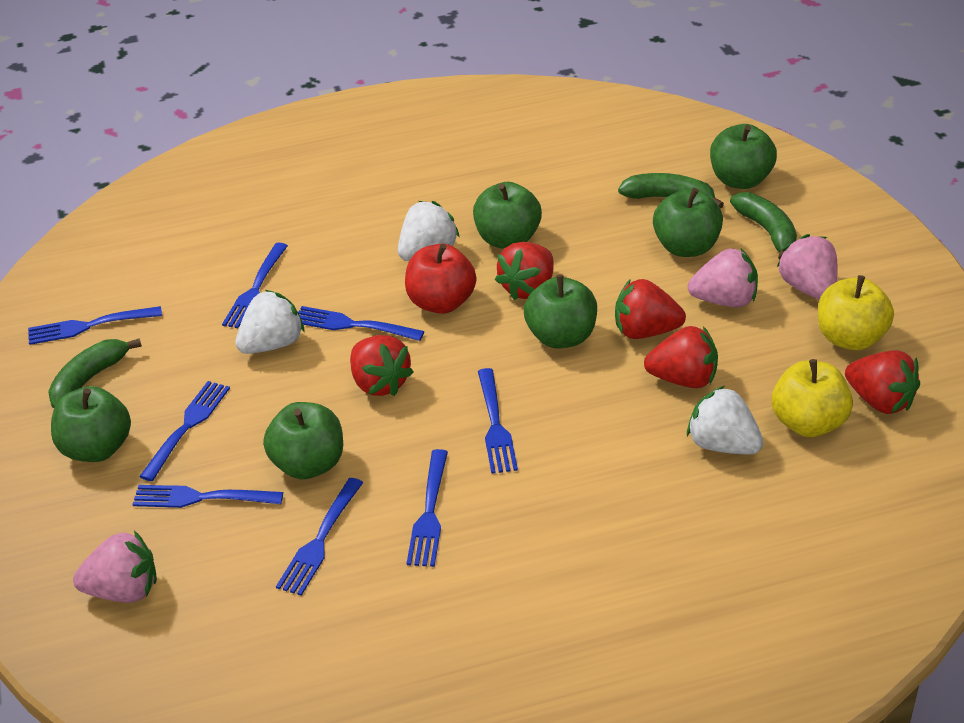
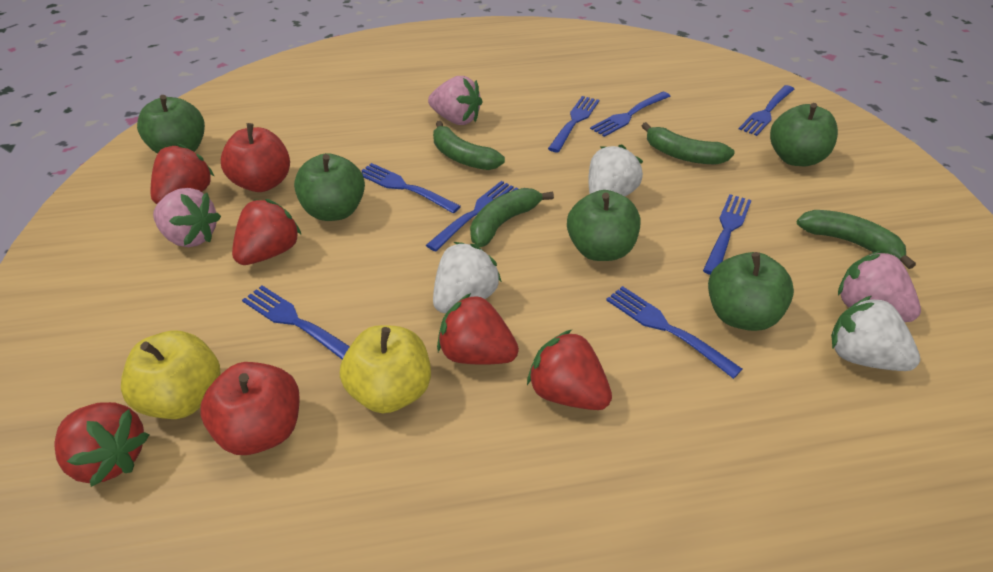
green apple: [51,386,131,462] [263,402,343,479] [473,182,542,249] [524,275,597,349] [653,188,723,257] [710,124,777,189] = 6 -> [137,95,205,154] [294,153,365,221] [567,190,640,261] [708,252,794,331] [770,103,838,166] = 5
green banana: [48,338,142,408] [618,173,724,209] [730,192,797,260] = 3 -> [433,121,505,170] [470,188,554,247] [642,122,735,164] [796,210,916,269] = 4
red apple: [405,244,476,314] = 1 -> [200,362,300,455] [221,123,290,192] = 2

